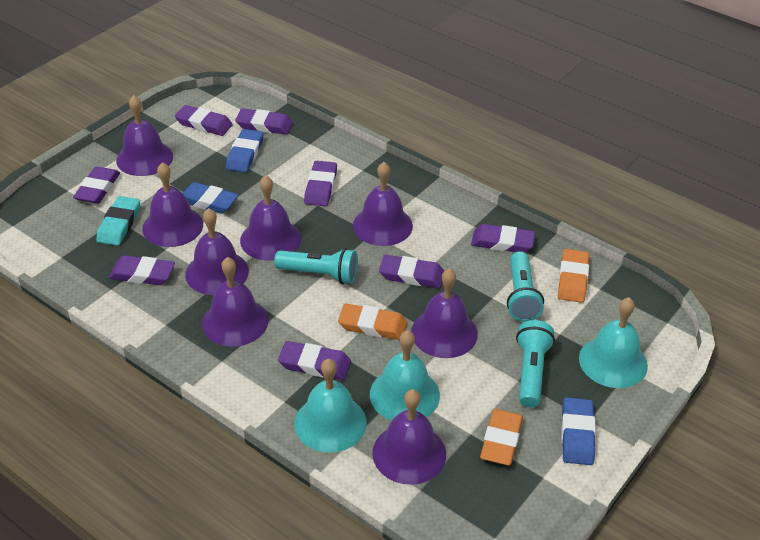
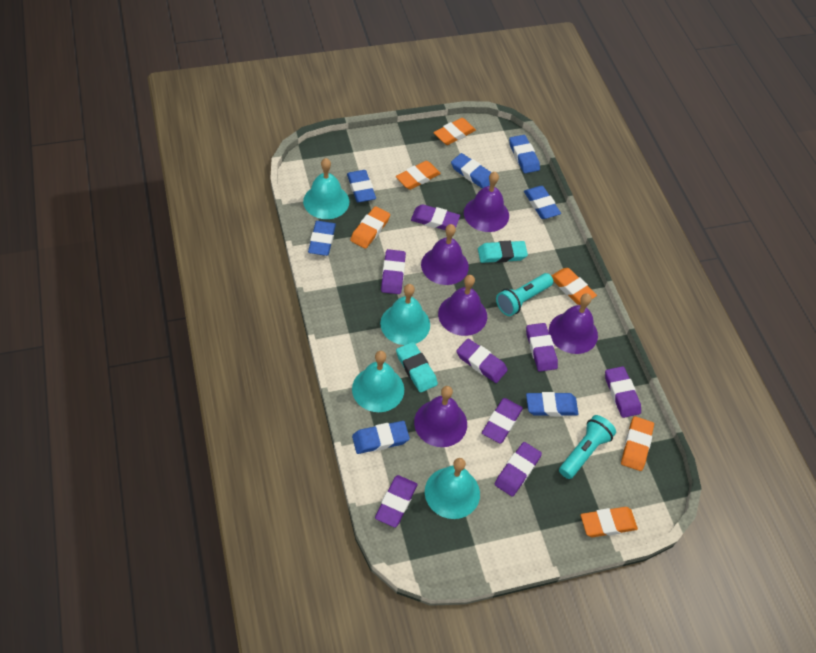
blue eraser: [183,182,238,213] [226,129,264,172] [561,397,596,465] = 3 -> [308,221,336,256] [347,170,376,203] [352,421,410,454] [451,153,492,189] [509,135,540,173] [524,186,561,219] [526,392,578,416] = 7
orange eraser: [338,303,408,340] [480,409,523,466] [558,249,589,303] = 3 -> [350,206,390,249] [396,161,441,190] [433,118,476,145] [551,268,597,305] [581,507,638,537] [621,416,654,471] = 6
purple bell: [116,95,173,176] [142,162,203,247] [185,208,249,295] [202,257,268,347] [240,175,301,261] [353,162,413,246] [372,389,446,485] [411,268,478,358] = 8 -> [414,386,467,447] [421,224,469,285] [438,275,487,336] [464,172,509,232] [549,293,598,354] = 5
turquoise bell: [295,359,367,453] [370,330,440,421] [579,297,648,388] = 3 -> [303,158,349,219] [352,351,404,412] [380,284,430,345] [425,458,480,519] = 4
turquoise eraser: [96,196,140,246] = 1 -> [396,342,438,393] [478,241,528,263] = 2
turquoise flashlight: [274,248,358,284] [507,251,544,322] [516,320,555,407] = 3 -> [496,273,553,316] [559,415,616,479] = 2

